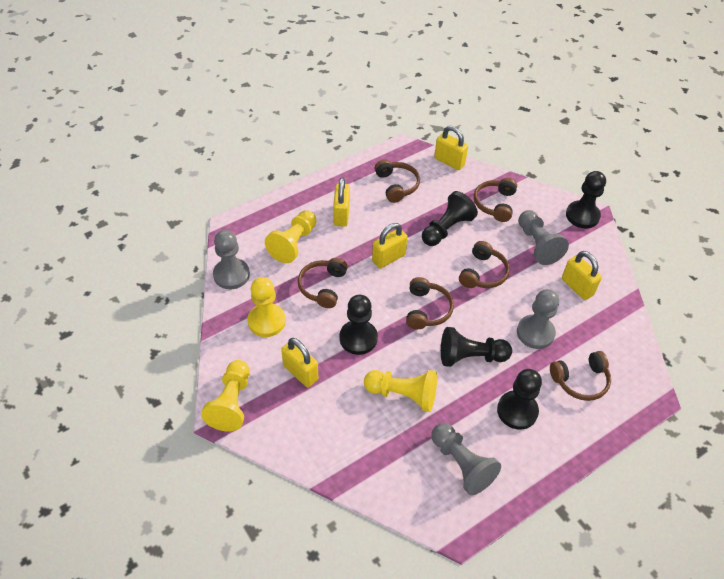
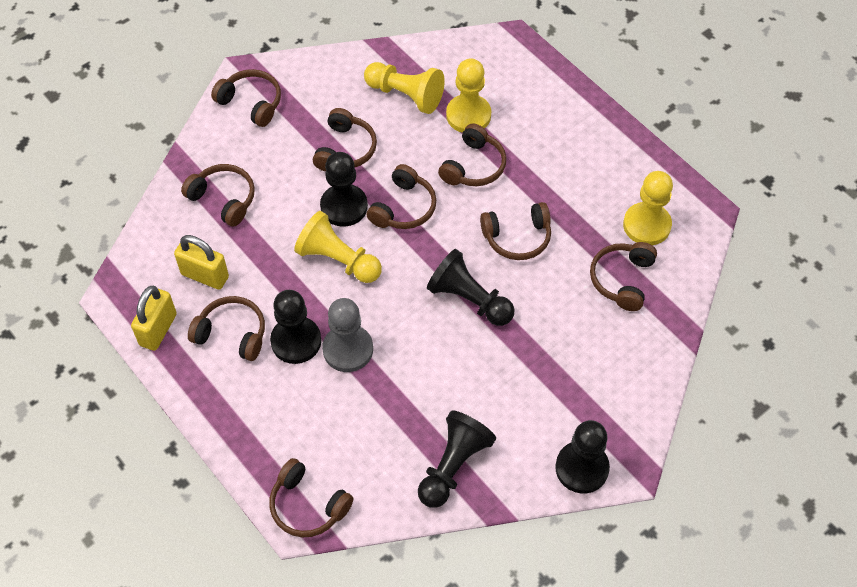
brown headphones: [298,258,348,308] [375,159,420,203] [406,277,454,329] [459,241,510,288] [474,178,517,222] [550,351,611,401] = 6 -> [181,164,255,227] [188,296,265,361] [211,69,281,127] [269,458,354,537] [313,108,377,171] [366,164,436,229] [438,124,507,186] [480,202,551,260] [590,242,657,311] = 9
grey pawn: [213,230,250,289] [431,423,501,495] [517,289,559,349] [518,210,569,265] = 4 -> [322,298,373,372] = 1
yellow padlock: [281,338,318,387] [333,177,350,227] [372,223,408,269] [434,126,468,170] [562,251,602,300] = 5 -> [131,286,177,351] [174,235,229,289] = 2

